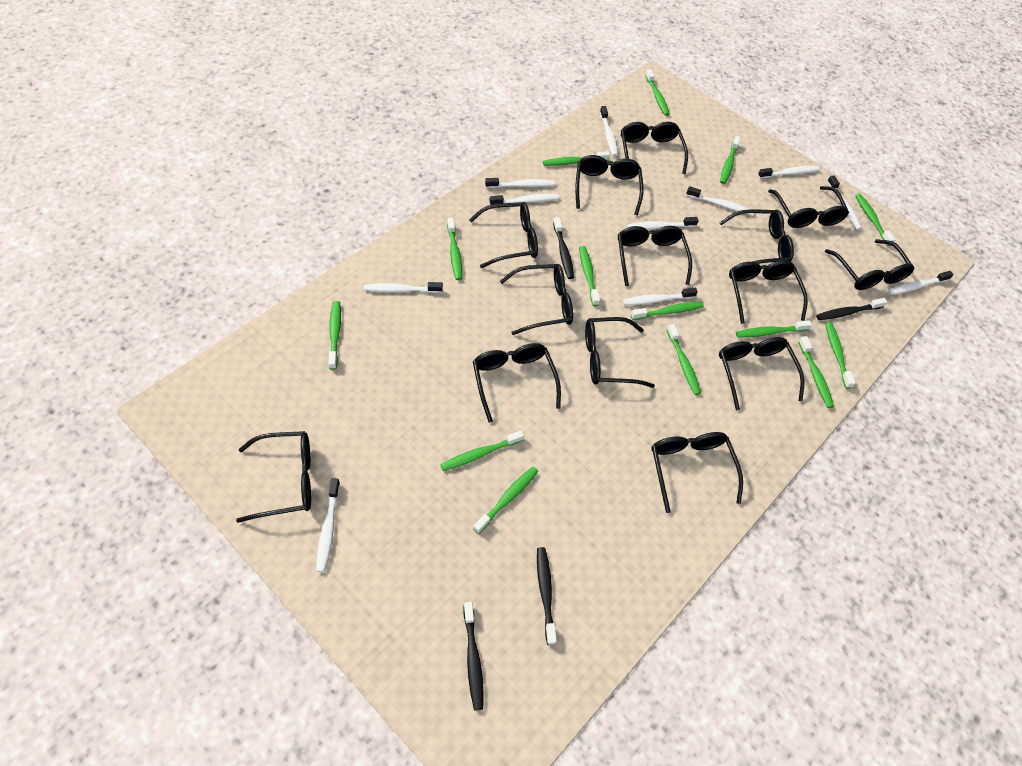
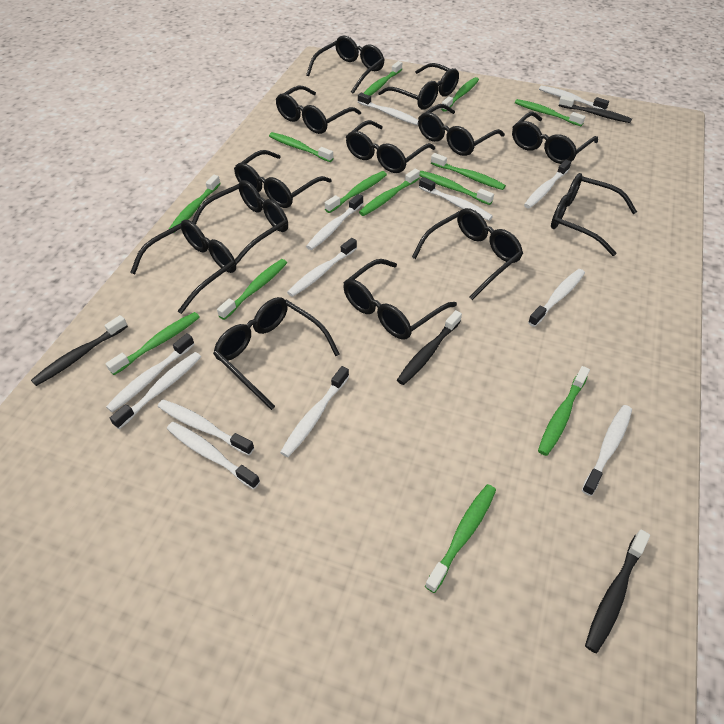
black glasses: [236,431,311,523] [469,202,538,268] [473,343,561,423] [500,264,573,335] [575,155,643,215] [585,317,655,388] [618,226,692,286] [621,122,688,174] [651,432,743,513] [719,209,794,264] [719,337,805,410] [729,260,808,324] [768,186,849,228] [825,239,914,290] = 14 -> [130,220,236,314] [192,180,288,265] [213,297,340,410] [234,150,331,208] [276,85,361,134] [306,36,385,94] [343,259,457,340] [346,120,435,173] [378,63,459,110] [412,208,523,300] [418,104,505,156] [512,112,598,164] [551,173,637,256] = 13
green toothbrush: [328,301,341,370] [440,431,524,471] [447,218,462,280] [473,467,538,534] [543,151,610,166] [579,246,600,306] [631,302,704,320] [645,69,669,116] [667,324,701,395] [720,136,741,184] [736,320,812,338] [798,336,834,408] [825,322,855,389] [855,194,896,246] = 14 -> [106,312,200,375] [168,175,221,233] [217,259,287,320] [269,132,333,162] [325,171,387,213] [359,169,420,216] [364,61,402,96] [420,171,494,205] [425,484,496,593] [431,153,506,190] [441,77,479,112] [515,99,586,126] [538,366,590,456] = 13
white toothbrush: [316,478,340,572] [364,282,443,293] [485,178,555,188] [489,194,559,205] [600,106,618,156] [622,288,698,305] [627,217,698,230] [686,186,754,216] [758,166,820,179] [827,175,862,230] [888,271,954,295] = 11 -> [106,333,195,412] [110,352,201,429] [158,399,254,455] [167,422,260,489] [280,366,349,457] [287,238,357,297] [306,194,363,250] [358,93,418,125] [419,177,493,221] [524,160,571,209] [528,269,585,327] [539,86,609,110] [582,405,632,496] = 13

